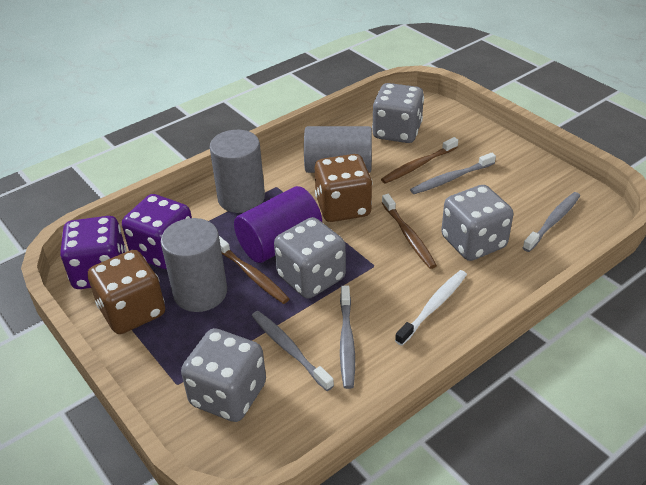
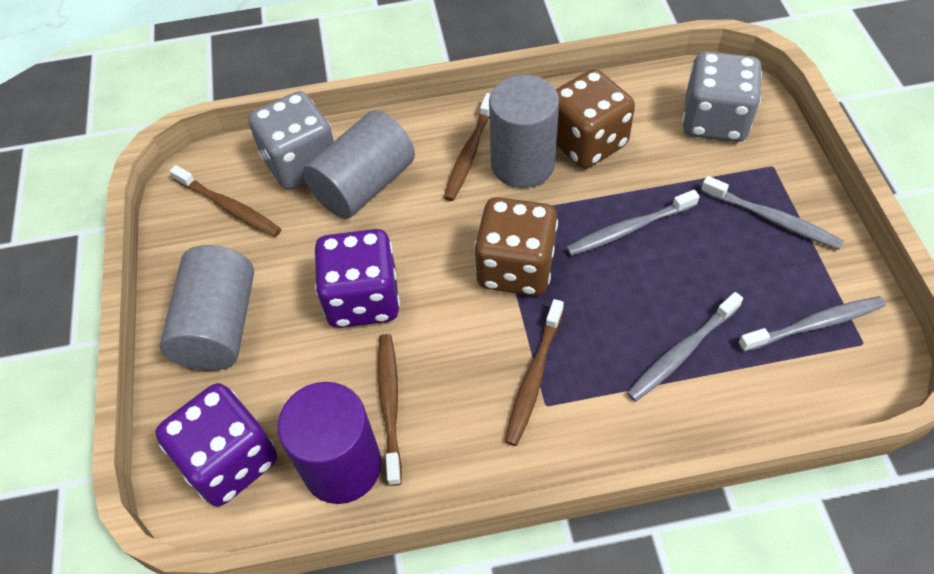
brown toothbrush: [219,236,290,304] [381,137,458,184] [382,194,437,269] = 3 -> [170,165,281,237] [378,334,402,486] [444,93,491,201] [505,299,564,446] = 4
grey dice: [181,328,266,422] [274,217,346,299] [372,83,424,143] [441,185,513,261] = 4 -> [248,91,334,190] [682,51,762,142] = 2
white toothbrush: [395,270,467,346] = 1 -> none = 0

